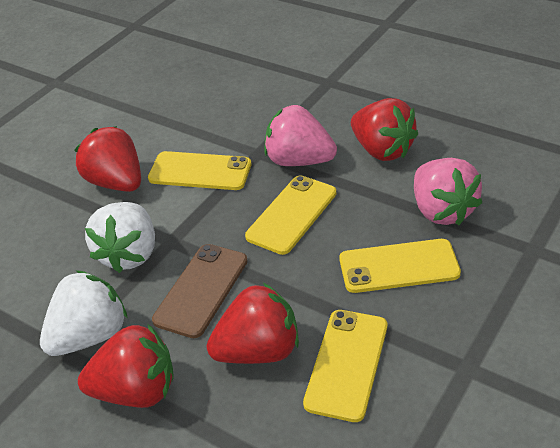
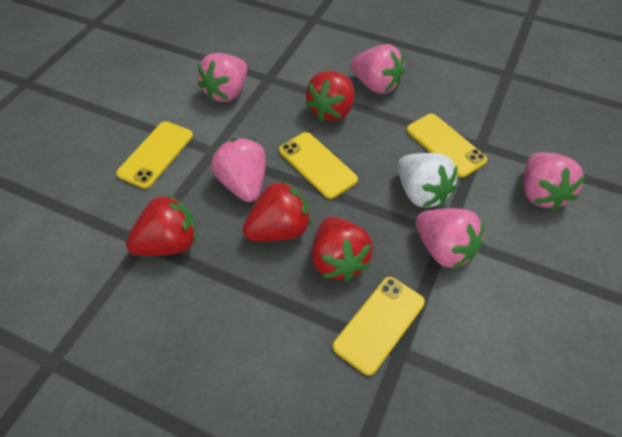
brown phone: [152,244,248,338] = 1 -> none = 0
pink strawberry: [264,105,337,166] [414,158,482,225] = 2 -> [197,53,247,102] [211,138,266,202] [350,44,405,94] [415,208,484,269] [523,152,586,211] = 5
white strawberry: [40,270,128,356] [85,202,155,273] = 2 -> [397,153,458,208] = 1

